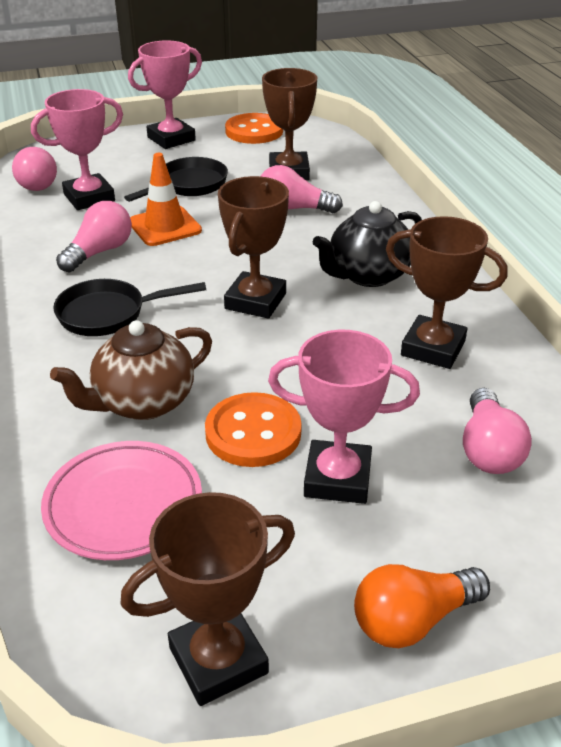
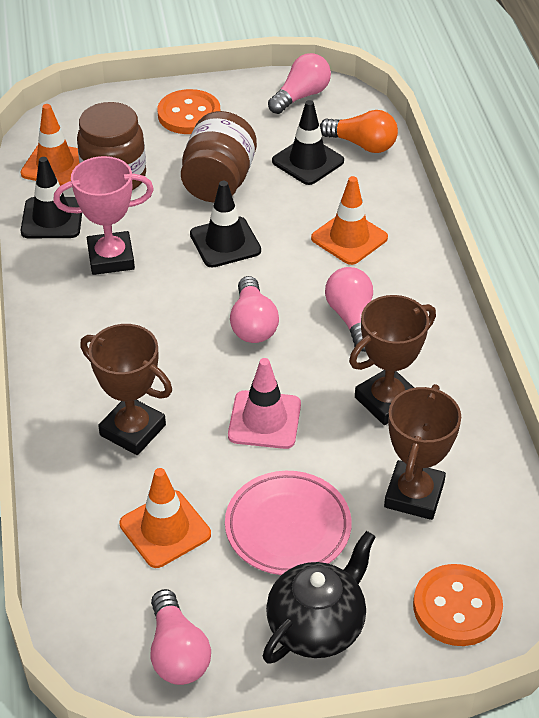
black pan: [53,279,206,336] [124,157,228,202] = 2 -> none = 0
black traffic cone: none = 0 -> [21,157,82,238] [190,181,261,268] [272,100,344,185] = 3
brown jar: none = 0 -> [77,102,146,190] [181,111,257,202] = 2
brown teapot: [50,320,212,420] = 1 -> none = 0
brown trophy: [120,492,295,706] [218,176,289,318] [262,68,317,180] [386,216,508,369] = 4 -> [80,324,172,455] [349,295,436,425] [384,384,461,520] = 3
orange traffic cone: [130,153,202,246] = 1 -> [21,104,79,186] [119,468,211,568] [311,176,388,265] = 3
pink traffic cone: none = 0 -> [228,358,301,449] = 1
pink trophy: [31,89,123,210] [128,40,202,149] [268,330,420,504] = 3 -> [53,156,154,275] = 1

